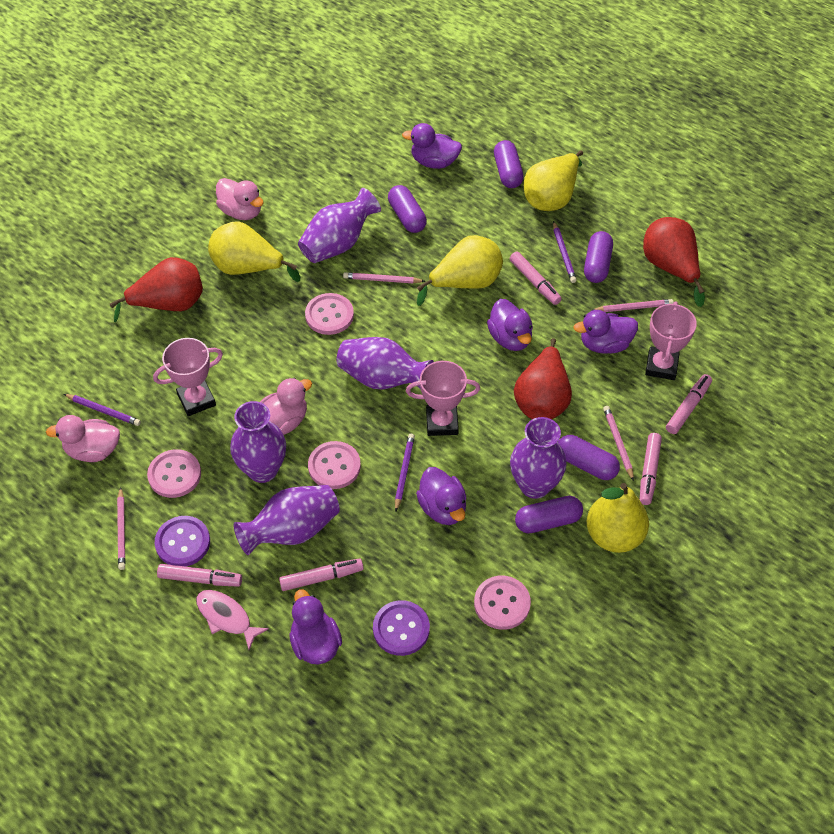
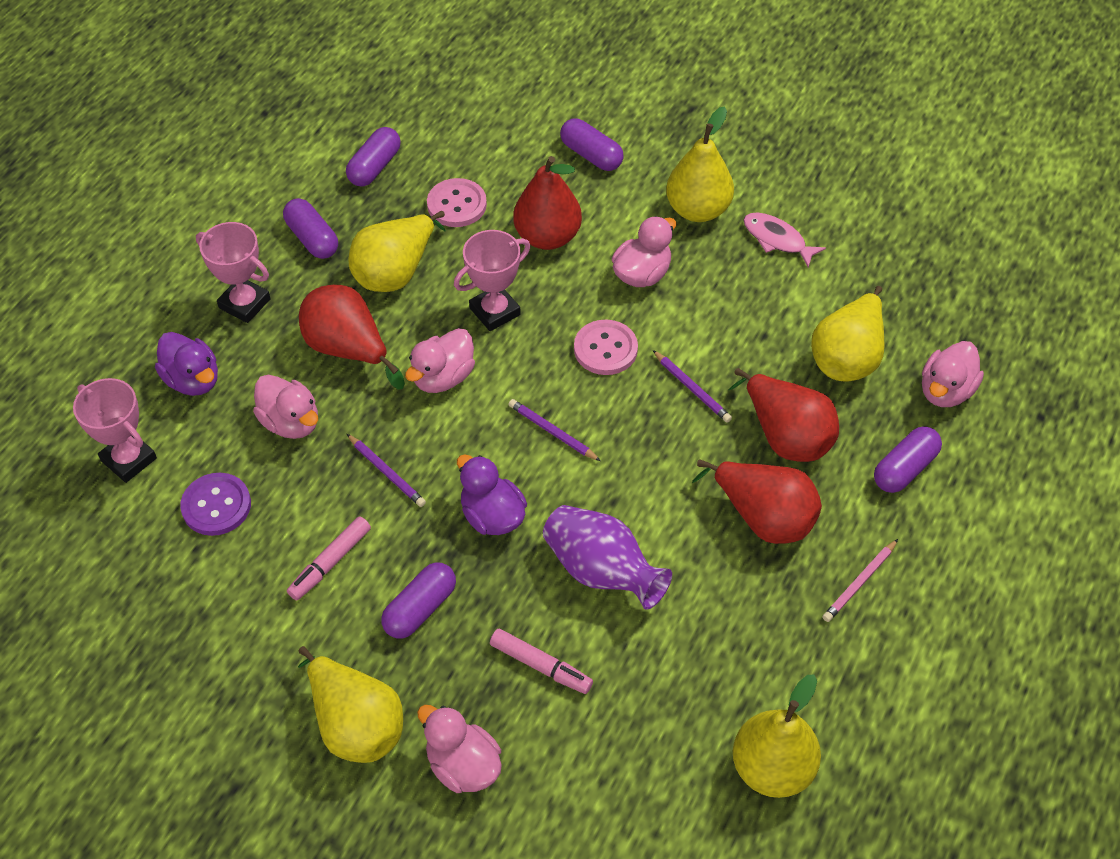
pink button: [147,449,201,498] [305,293,354,335] [308,441,361,489] [474,576,531,630] = 4 -> [427,178,487,227] [574,320,638,375] = 2
pink duck: [46,415,120,462] [216,178,264,220] [260,378,312,435] = 3 -> [253,374,318,439] [405,328,475,393] [417,705,502,793] [612,216,676,287] [922,341,984,407] = 5
pink marker: [157,564,242,587] [279,558,364,591] [510,252,562,305] [640,433,662,505] [666,374,712,434] = 5 -> [287,516,371,601] [490,629,593,694] = 2
pink pencil: [117,487,125,570] [343,272,425,283] [591,299,674,312] [603,406,634,481] = 4 -> [822,539,898,622] = 1
purple button: [155,516,210,567] [373,600,430,656] = 2 -> [180,473,251,536] = 1
purple duck: [289,589,342,664] [402,123,462,169] [416,467,466,525] [487,299,533,351] [573,310,638,354] = 5 -> [155,332,218,396] [457,454,527,535] = 2
purple vase: [230,401,286,483] [234,485,340,555] [298,188,381,263] [337,337,434,390] [510,417,567,499] = 5 -> [543,505,672,610] = 1
red pear: [109,257,203,322] [514,338,572,419] [643,217,705,307] = 3 -> [299,285,405,390] [513,156,582,250] [692,459,822,544] [728,368,839,462] = 4
yellow pear: [208,221,300,282] [417,235,503,306] [524,150,583,211] [587,483,649,553] = 4 -> [298,646,403,763] [348,211,446,292] [666,106,734,222] [733,675,821,798] [811,286,885,382] = 5

